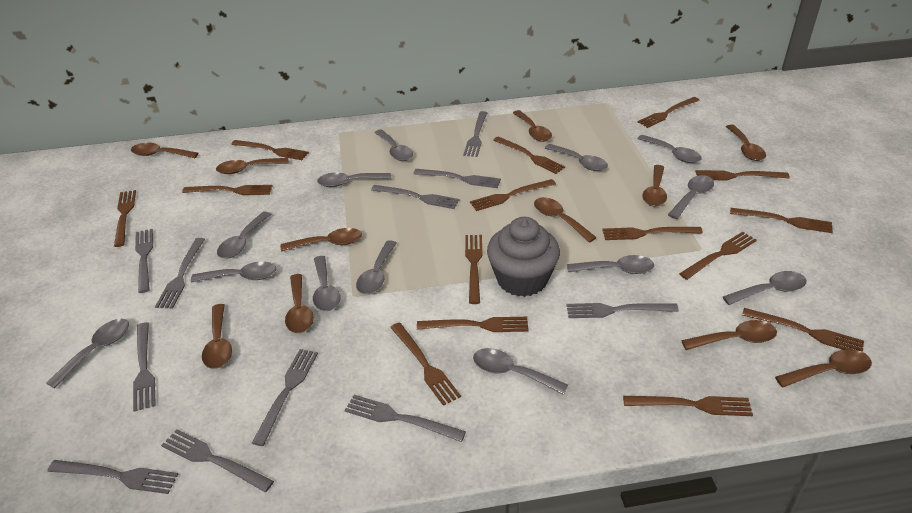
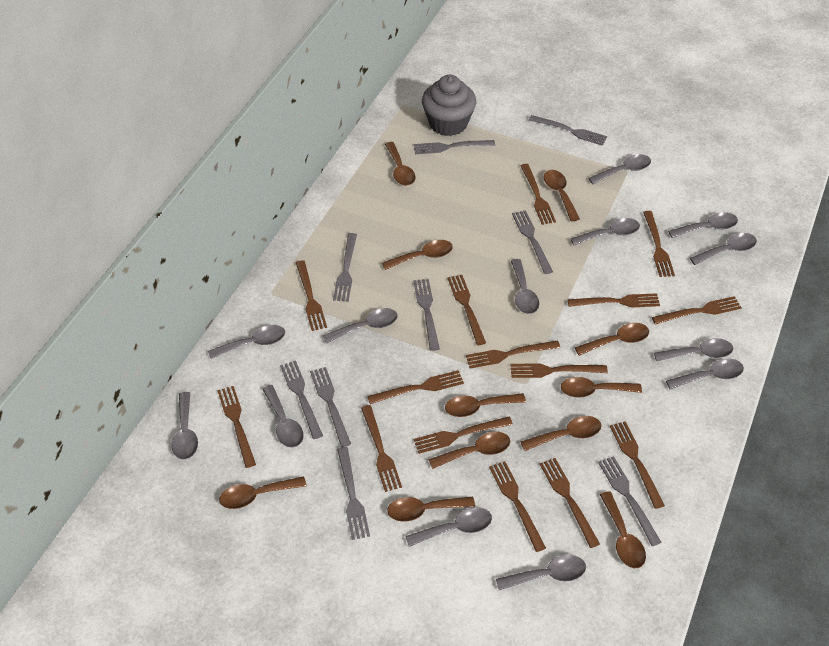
grey fork: [48,460,178,494] [133,322,156,412] [135,229,153,293] [155,238,205,309] [161,429,274,492] [252,349,318,446] [345,395,466,442] [371,185,459,209] [413,169,501,188] [463,111,487,157] [567,303,679,318] = 11 -> [280,360,323,439] [310,367,351,447] [333,233,357,302] [337,447,370,540] [413,279,440,351] [414,140,495,154] [512,210,553,274] [529,115,607,146] [598,456,662,546] = 9

